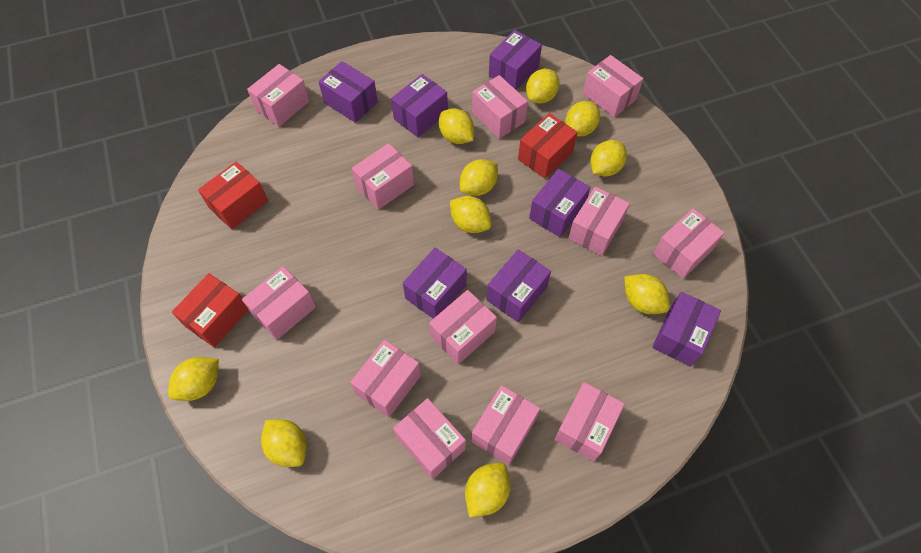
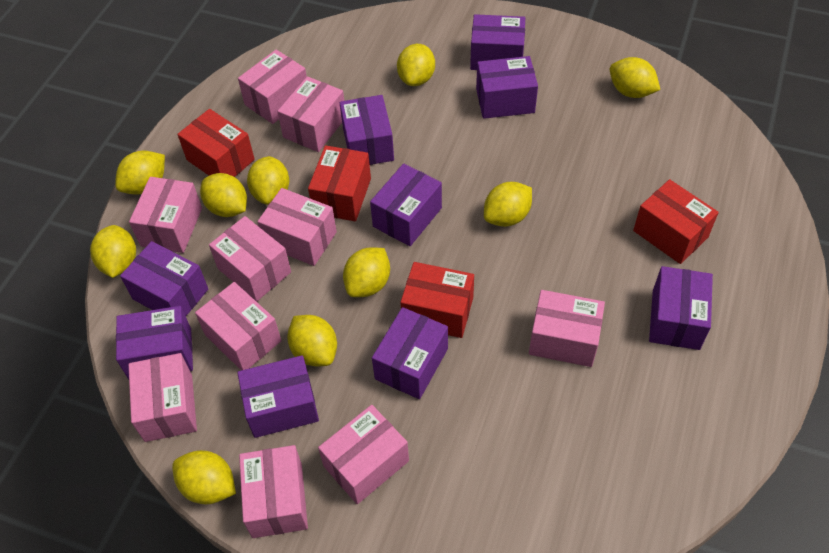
pink box: [242,266,316,340] [247,64,309,127] [350,340,421,417] [352,143,414,210] [393,398,466,479] [429,290,497,364] [471,385,540,465] [472,75,528,139] [554,382,625,462] [568,187,630,256] [583,55,643,117] [653,208,725,279] = 12 -> [128,353,197,442] [129,177,202,253] [195,282,281,370] [209,216,291,302] [238,50,307,124] [239,445,308,538] [257,188,337,266] [277,76,344,152] [318,405,409,504] [529,290,605,367] = 10
purple box: [319,61,378,123] [391,74,448,137] [403,248,467,319] [487,249,551,323] [489,30,542,90] [529,169,591,237] [652,292,721,367] = 7 -> [116,306,193,379] [120,241,208,316] [237,355,319,438] [340,95,394,165] [370,164,442,246] [372,307,448,399] [470,14,525,70] [476,56,538,119] [649,266,713,350] = 9
red box: [172,273,248,348] [198,162,268,230] [518,113,578,179] = 3 -> [177,109,255,177] [308,145,371,221] [400,262,474,338] [633,179,719,264] = 4

